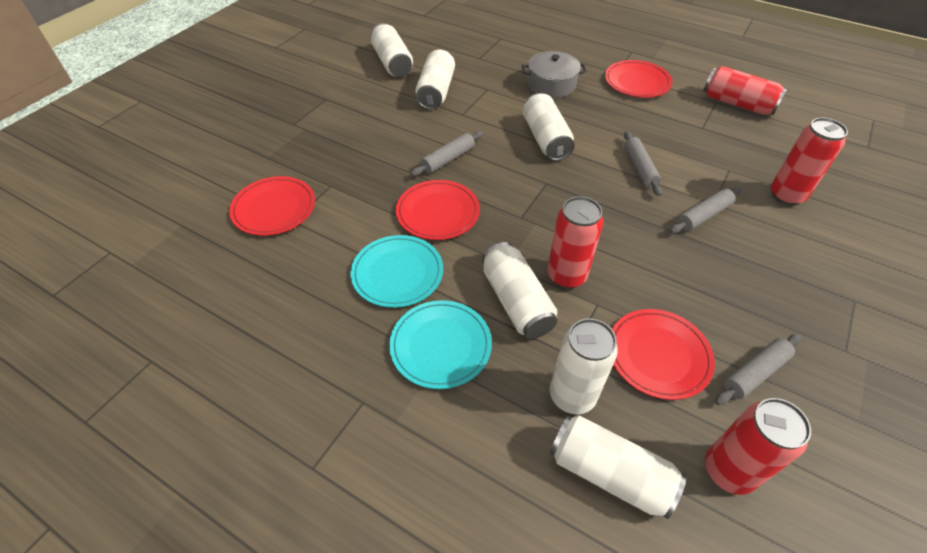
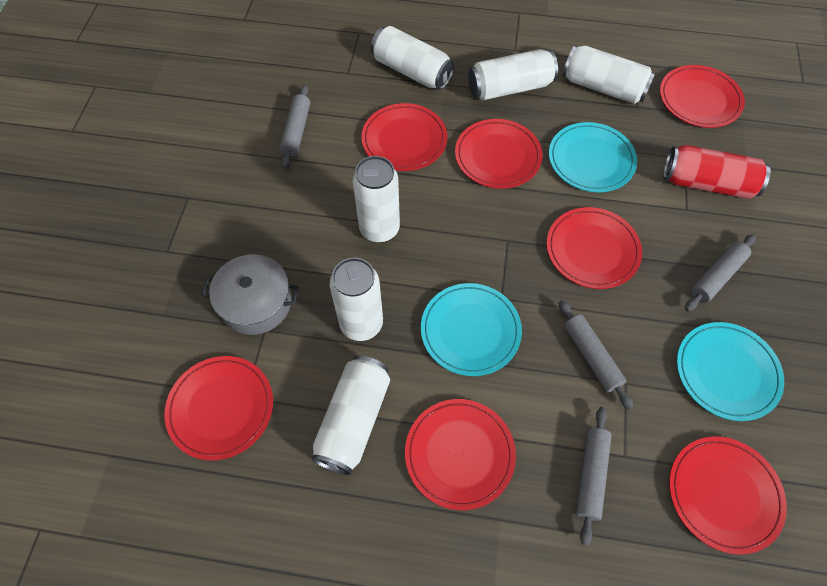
red can: [547,196,603,289] [704,66,787,115] [705,398,811,495] [771,118,848,206] = 4 -> [663,145,771,199] = 1
red plate: [229,176,315,236] [396,180,480,240] [605,60,673,98] [612,309,715,400] = 4 -> [164,356,273,460] [361,103,448,171] [405,399,516,510] [455,119,543,189] [547,207,642,289] [660,65,745,128] [669,437,787,554] = 7
turquoise plate: [351,235,443,308] [389,300,492,389] = 2 -> [421,283,522,376] [549,122,637,192] [677,322,784,421] = 3

